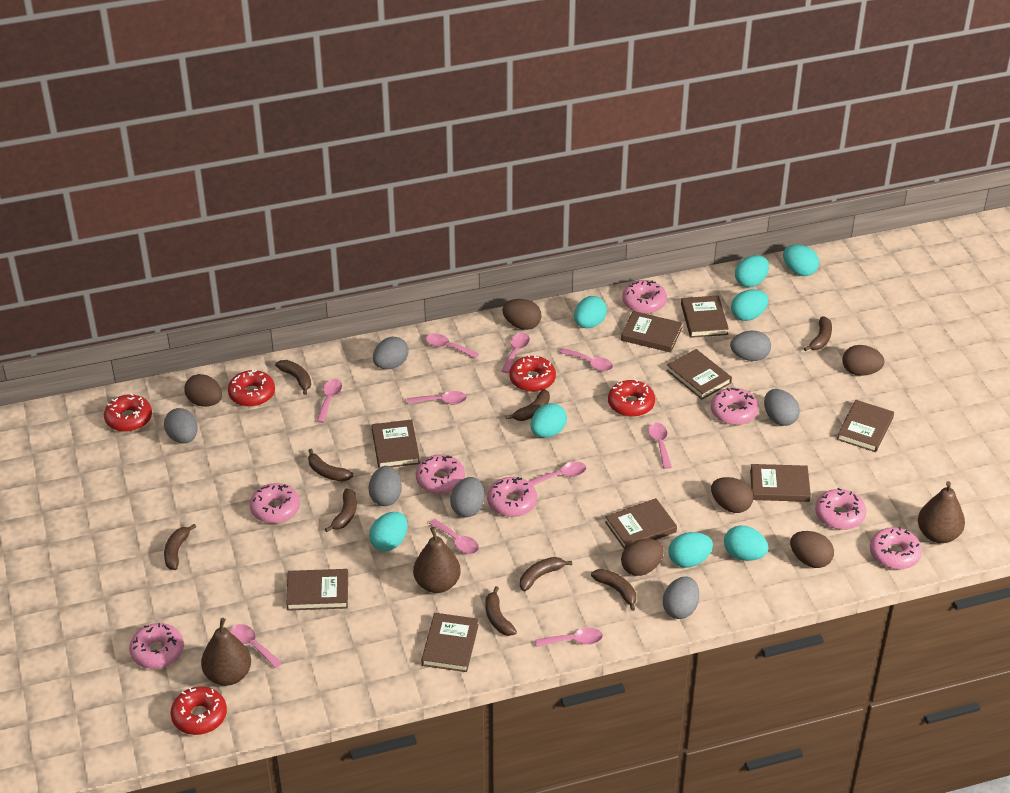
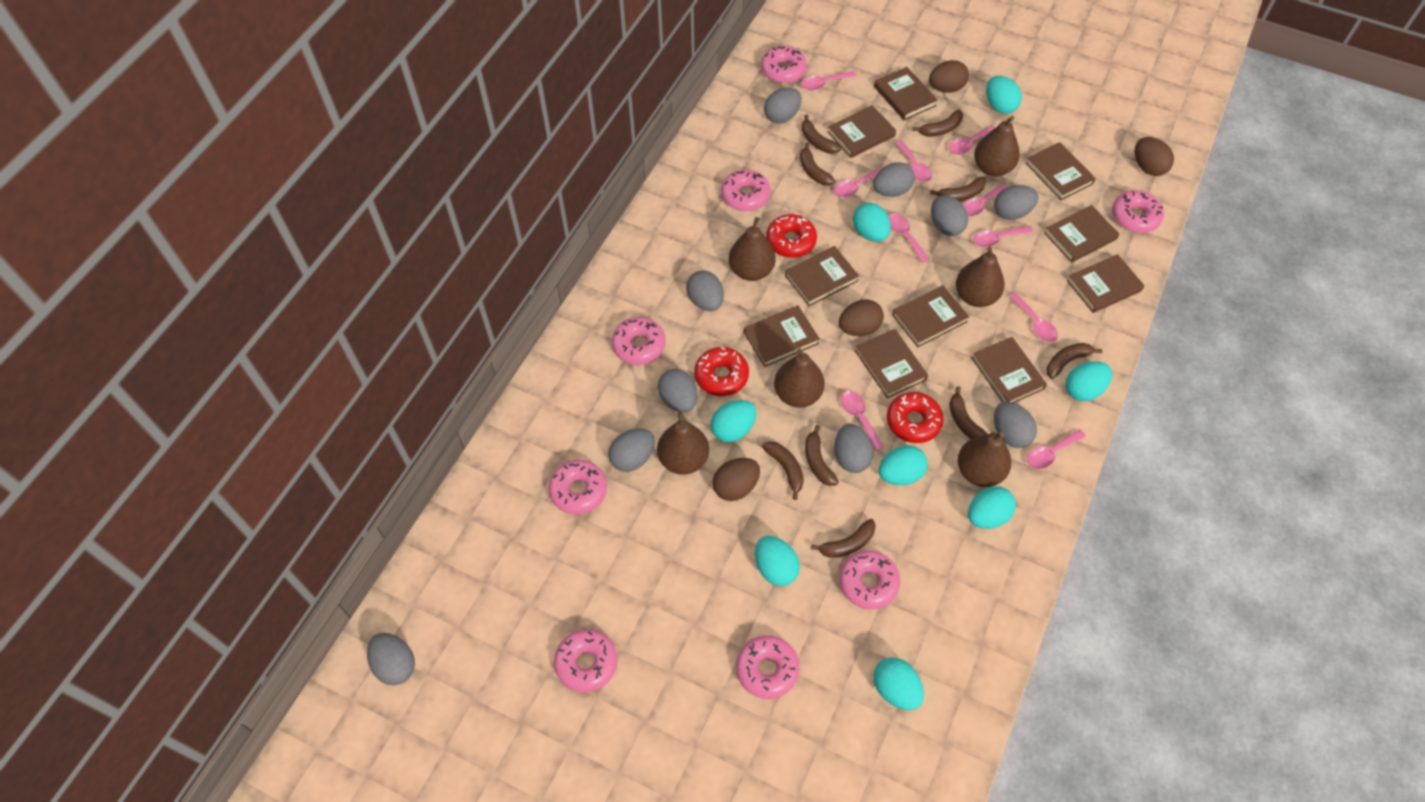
brown book: [286,569,348,611] [372,420,420,468] [421,613,479,672] [605,498,677,549] [621,311,682,352] [666,349,732,399] [681,295,729,338] [750,464,811,502] [837,400,894,452] = 9 -> [744,305,820,367] [785,246,859,306] [828,105,896,158] [855,329,928,398] [874,67,938,120] [892,285,969,347] [971,337,1047,403] [1026,142,1096,200] [1044,205,1119,263] [1067,254,1145,313] = 10
brown egg: [184,374,222,407] [502,299,541,330] [621,539,664,576] [711,477,753,513] [790,531,834,568] [842,345,884,376] = 6 -> [713,458,760,501] [839,299,884,336] [929,60,969,93] [1135,137,1174,176] = 4
brown pear: [201,618,251,686] [413,527,461,593] [918,481,965,543] = 3 -> [657,412,709,475] [729,217,776,281] [774,348,825,408] [956,246,1005,307] [958,432,1012,487] [974,116,1020,176] = 6
grey egg: [164,408,198,444] [369,466,402,506] [373,337,409,369] [450,477,484,517] [663,576,699,619] [730,331,771,361] [764,389,800,426] = 7 -> [367,633,415,685] [608,428,655,472] [658,369,698,412] [686,270,724,311] [764,88,802,123] [834,424,873,473] [873,162,915,197] [931,195,968,236] [994,185,1039,220] [994,401,1037,448] = 10
red donut: [104,394,152,432] [170,686,227,735] [228,370,275,407] [509,355,556,392] [608,379,655,417] = 5 -> [694,347,749,396] [766,214,817,258] [887,392,943,443] = 3

